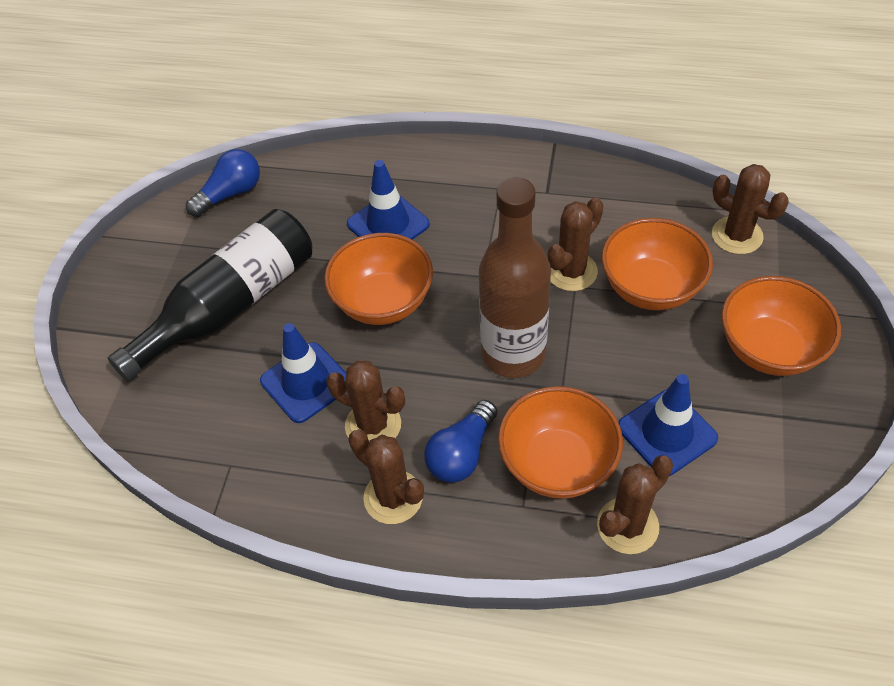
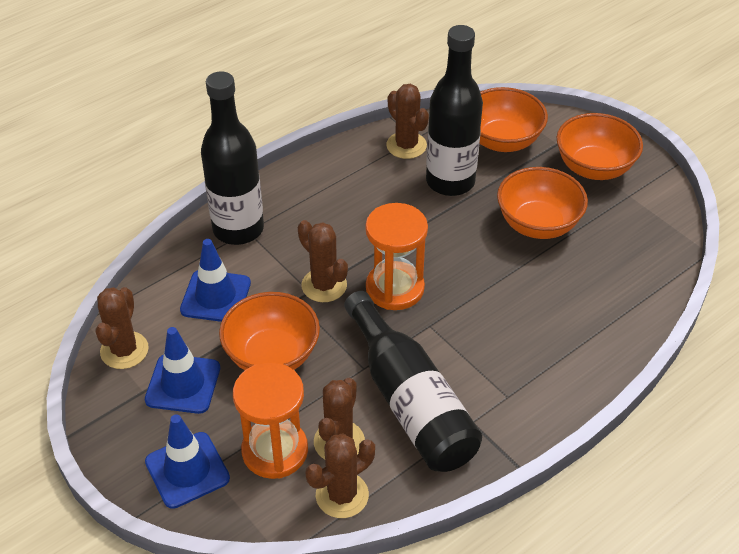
black bottle: [108,209,312,381] = 1 -> [201,71,264,245] [344,291,482,472] [426,25,483,196] = 3
blue light bulb: [186,149,260,217] [424,400,497,483] = 2 -> none = 0
brown bottle: [479,177,551,378] = 1 -> none = 0
orange hourglass: none = 0 -> [233,362,308,479] [365,203,428,310] = 2

